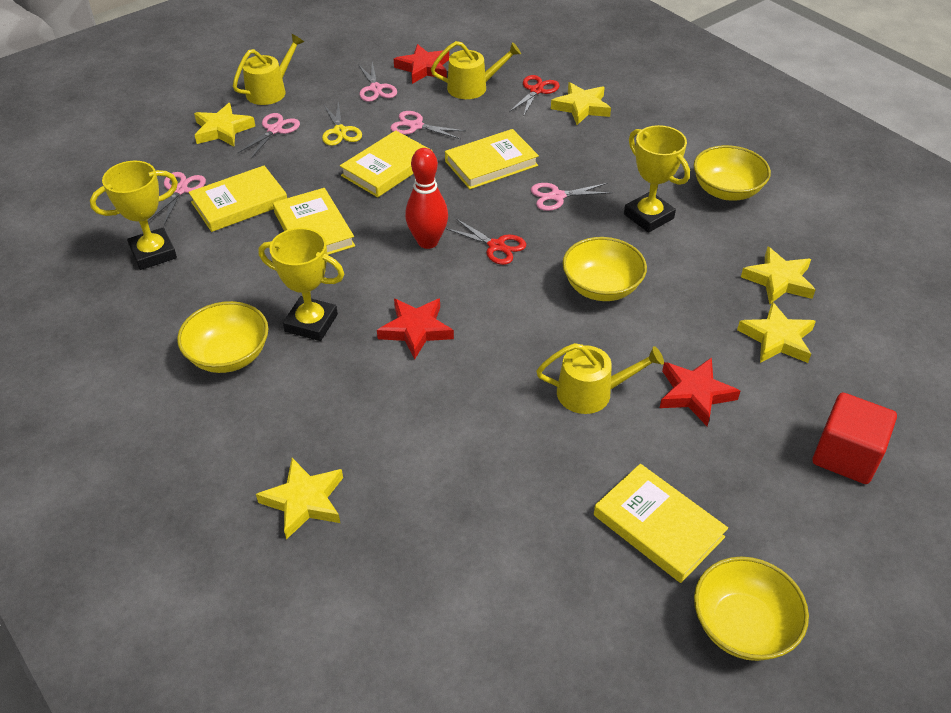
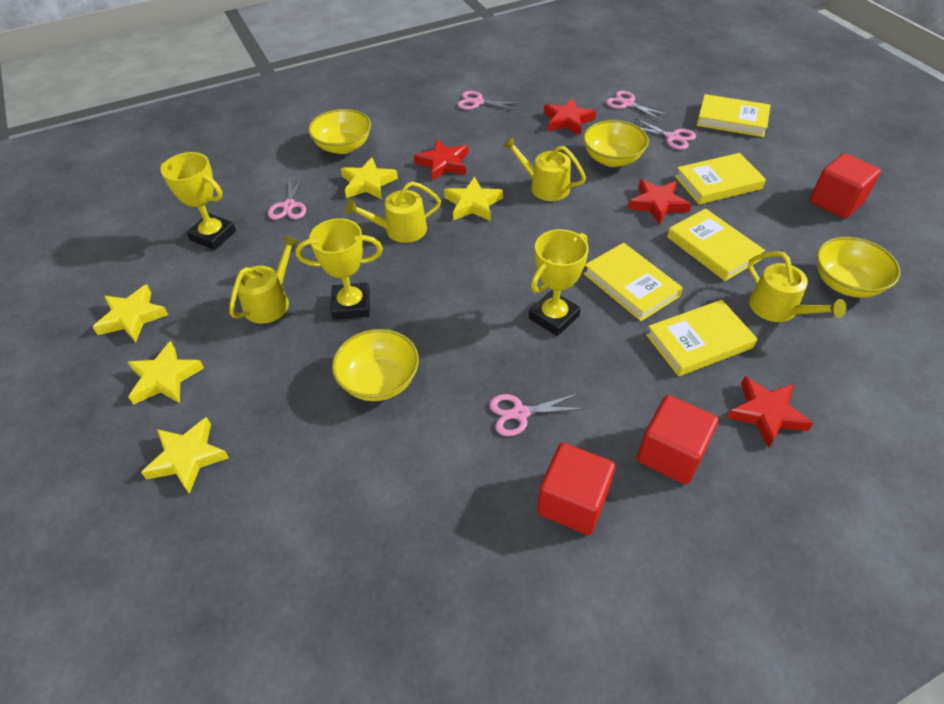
red bowling pin: [405,148,448,249] = 1 -> none = 0
red cube: [813,392,897,484] = 1 -> [537,443,615,535] [637,395,719,485] [810,153,881,219] = 3
red scissors: [445,218,526,265] [509,75,560,117] = 2 -> none = 0
red star: [377,298,454,359] [394,44,449,84] [660,357,740,426] = 3 -> [414,139,468,181] [544,98,596,136] [628,179,691,225] [727,376,813,448] = 4
yellow scissors: [322,101,362,146] = 1 -> none = 0
yellow watering can: [233,34,304,105] [431,41,521,99] [536,343,664,414] = 3 -> [229,235,299,324] [345,181,441,243] [503,136,586,201] [748,251,846,322] = 4

